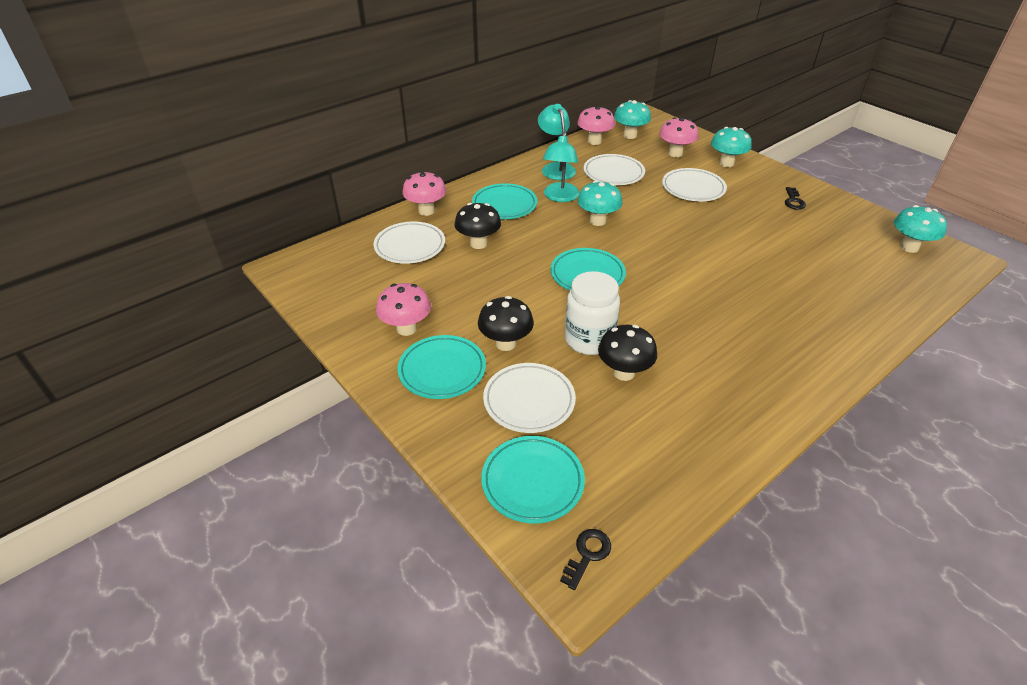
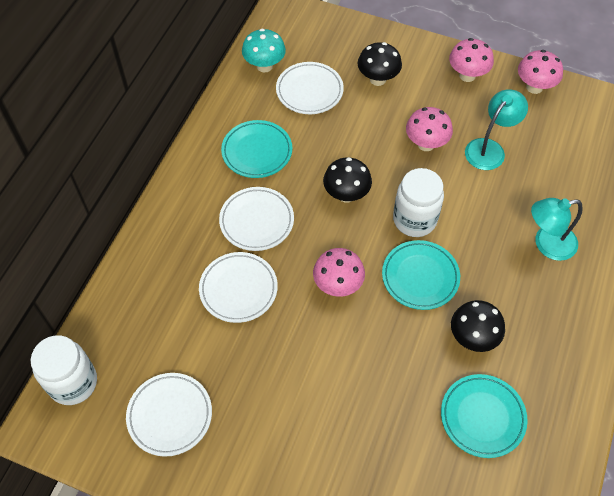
black key: [560,529,611,590] [785,187,806,210] = 2 -> none = 0
turquoise mushroom: [578,181,622,226] [614,100,651,139] [711,127,752,167] [894,205,947,253] = 4 -> [242,29,286,72] = 1
turquoise plate: [397,335,486,399] [472,183,537,219] [481,436,585,523] [551,248,626,291] = 4 -> [221,120,292,178] [382,240,460,310] [441,374,528,458] = 3
white jar: [565,271,620,355] = 1 -> [31,336,97,405] [393,168,444,237] = 2

